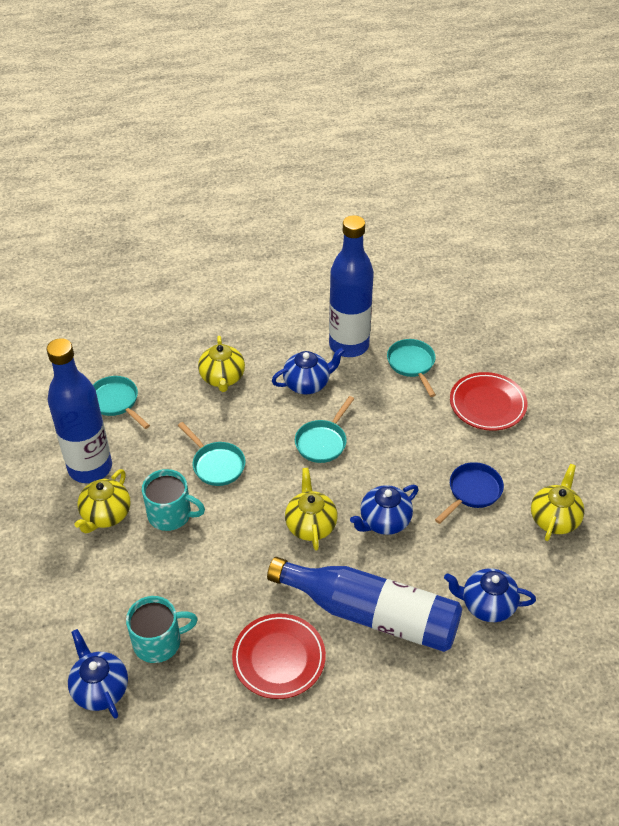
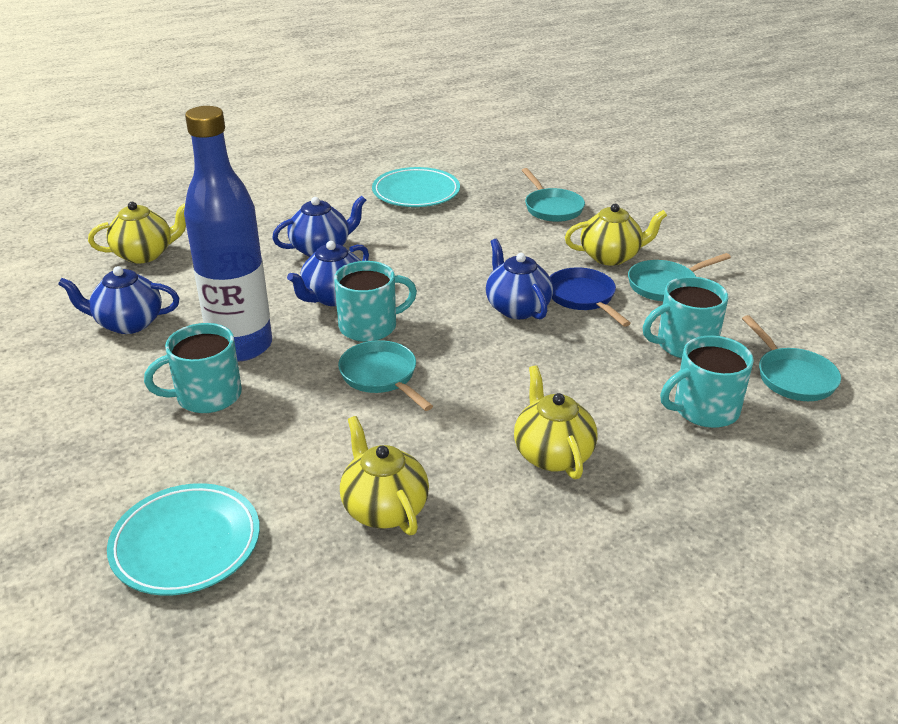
blue bottle: [47,338,112,483] [267,557,462,652] [329,215,374,357] = 3 -> [184,106,272,362] = 1
red plate: [232,614,326,699] [450,372,527,431] = 2 -> none = 0
turquoise mug: [126,596,198,663] [142,469,205,531] = 2 -> [144,323,242,413] [334,261,417,342] [643,276,728,358] [660,335,754,428] = 4
turquoise plate: none = 0 -> [107,483,260,596] [372,167,460,207] = 2

